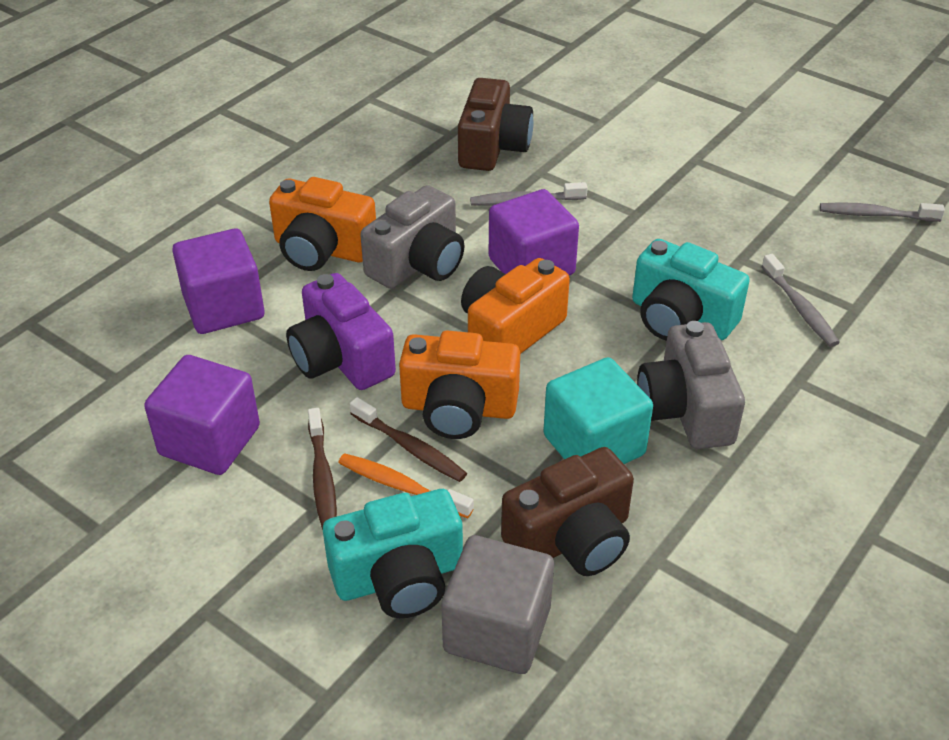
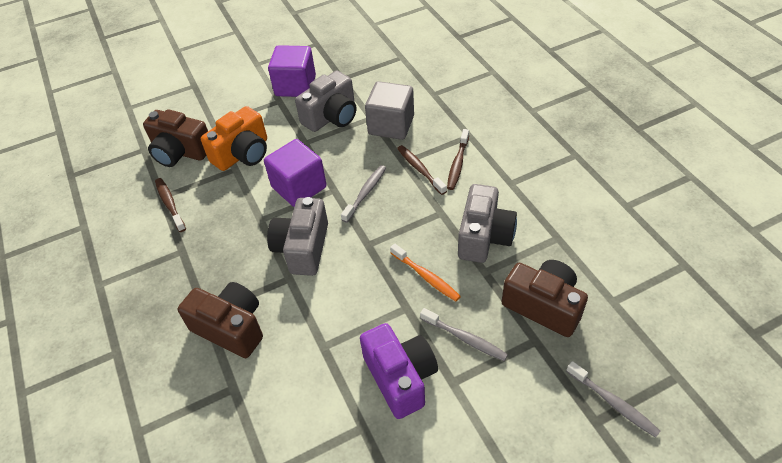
brown camera: [458,78,533,171] [501,447,634,576] = 2 -> [143,109,208,167] [178,282,263,358] [501,260,588,337] = 3
brown toothbrush: [308,408,337,530] [350,397,467,482] = 2 -> [155,178,186,232] [397,145,447,195] [447,129,469,190] = 3
grey camera: [360,185,464,289] [637,321,745,449] = 2 -> [267,197,328,276] [295,71,356,132] [458,184,517,263] = 3
orange camera: [269,177,376,271] [399,330,520,439] [461,258,570,354] = 3 -> [201,106,267,171] = 1
purple cube: [144,355,260,475] [172,229,264,334] [489,189,579,275] = 3 -> [264,139,327,207] [268,45,316,97] = 2
turquoise camera: [323,489,463,618] [632,239,750,341] = 2 -> none = 0
turquoise cube: [543,357,653,464] = 1 -> none = 0

